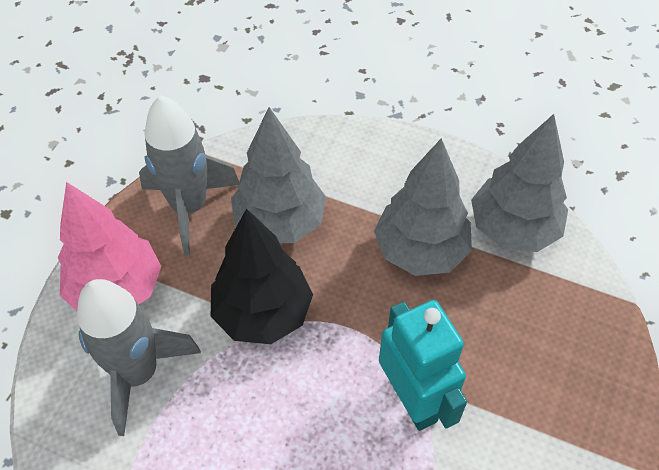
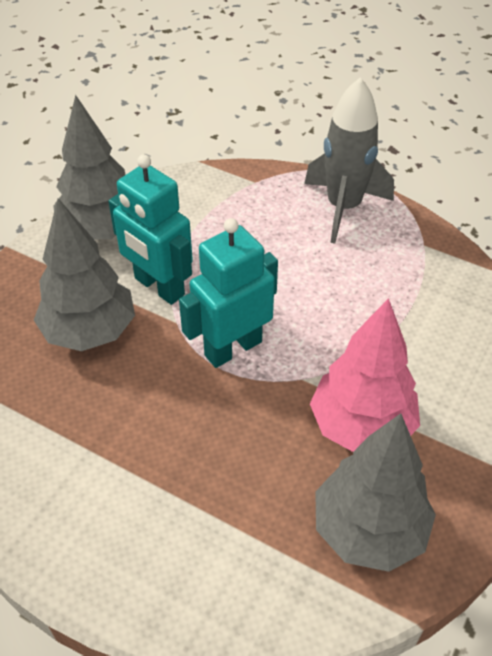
black tree: [211,208,313,344] = 1 -> none = 0
grey rocket: [77,279,201,436] [139,95,239,256] = 2 -> [304,78,394,244] = 1
turquoise robot: [379,300,467,431] = 1 -> [108,154,193,305] [179,218,278,368] = 2

